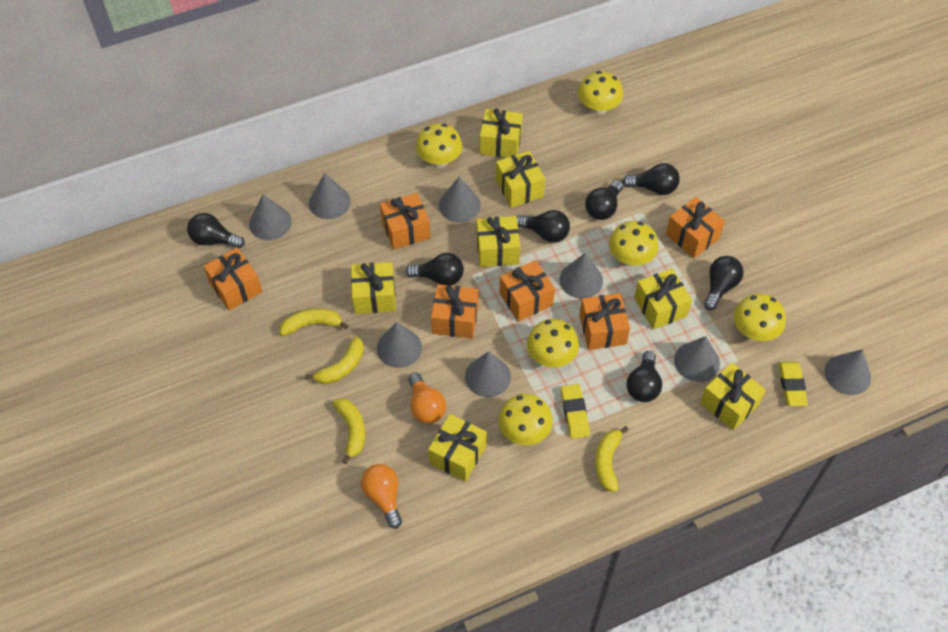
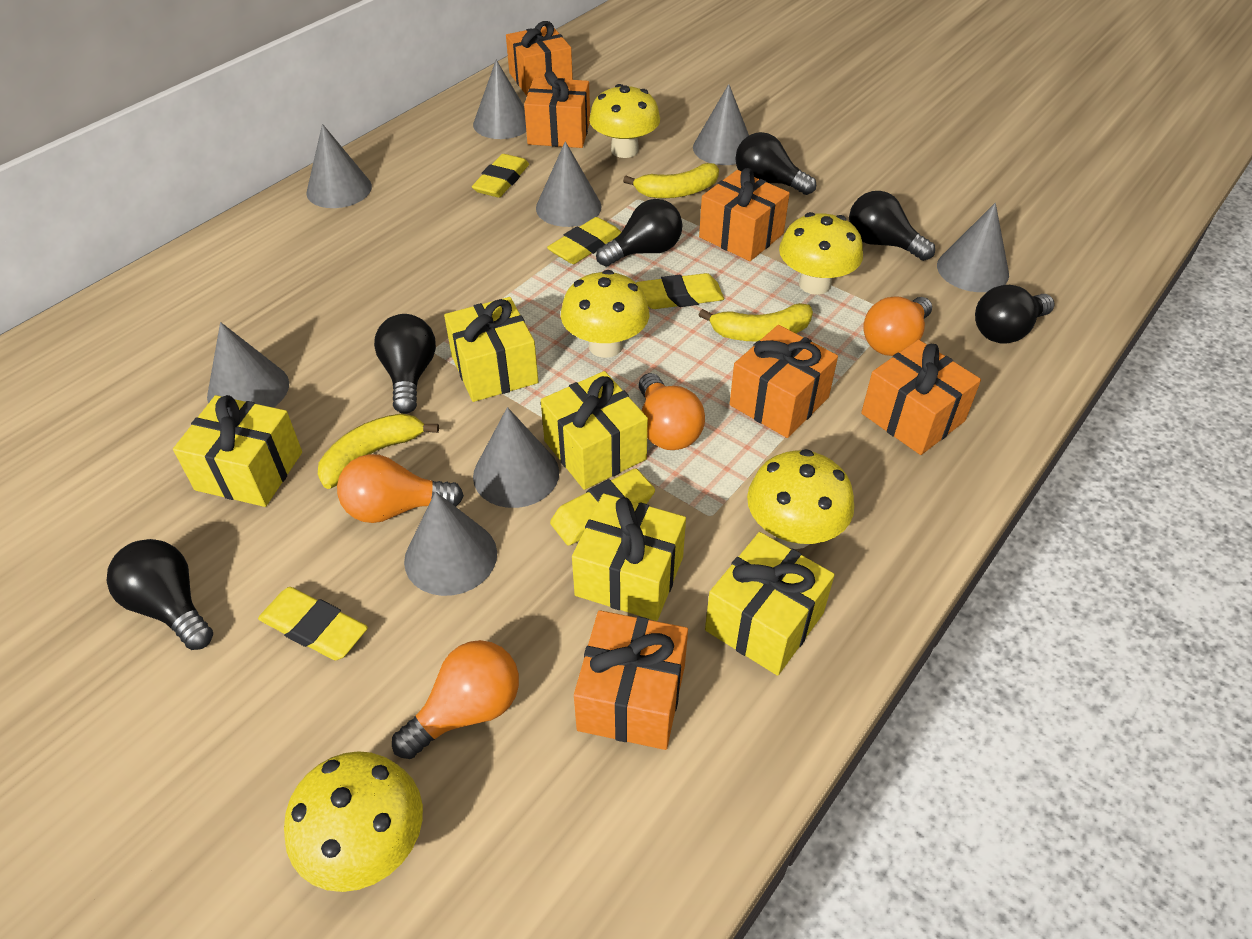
black light bulb: [187,213,245,249] [406,253,464,285] [517,210,570,243] [585,180,623,220] [622,163,680,195] [626,351,662,402] [704,256,744,310] = 7 -> [107,539,213,650] [374,314,436,414] [596,199,682,267] [735,132,816,195] [849,191,935,261] [975,285,1054,344] = 6
orange light bulb: [361,464,402,529] [408,372,446,424] = 2 -> [337,454,464,523] [392,640,519,759] [639,373,705,450] [863,296,932,356] = 4
yellow banana: [280,308,349,336] [305,337,364,384] [333,398,365,464] [595,426,629,492] = 4 -> [318,413,439,489] [623,163,719,198] [699,303,813,342] = 3
yellow eraser: [561,384,590,439] [779,362,808,406] = 2 -> [258,587,368,660] [472,154,529,198] [547,217,621,264] [550,468,655,546] [636,273,724,309] = 5
yellow gift: [351,262,396,314] [428,414,487,482] [476,216,521,267] [480,108,523,158] [496,151,545,208] [634,268,692,330] [700,363,766,430] = 7 -> [173,395,302,507] [444,297,538,402] [541,371,648,490] [572,493,686,621] [705,532,835,676] = 5
yellow mushroom: [416,123,462,168] [498,394,553,445] [527,319,579,367] [578,71,623,115] [609,221,659,267] [734,294,786,341] = 6 -> [284,751,423,892] [561,270,649,358] [589,84,660,158] [747,449,854,549] [779,212,863,295] = 5

